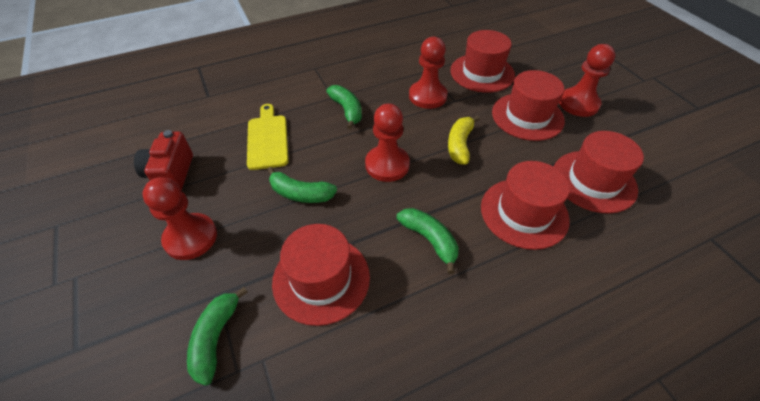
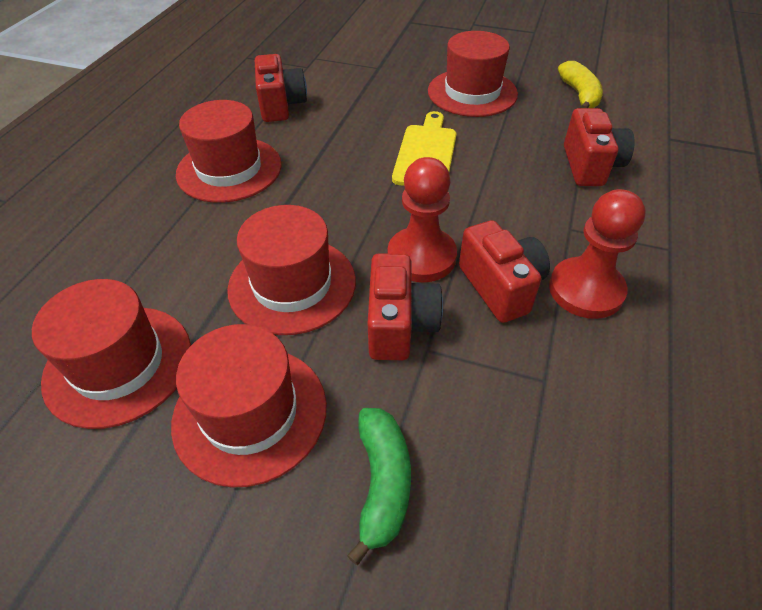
green banana: [187,287,247,386] [267,167,337,203] [326,85,362,129] [396,208,458,274] = 4 -> [347,408,411,565] = 1
red camera: [134,130,193,190] = 1 -> [255,54,307,122] [367,253,443,360] [459,220,550,323] [564,108,634,186] = 4
red pawn: [142,177,217,260] [365,104,410,182] [409,37,448,109] [559,44,616,117] = 4 -> [388,157,457,282] [549,189,646,319] = 2

